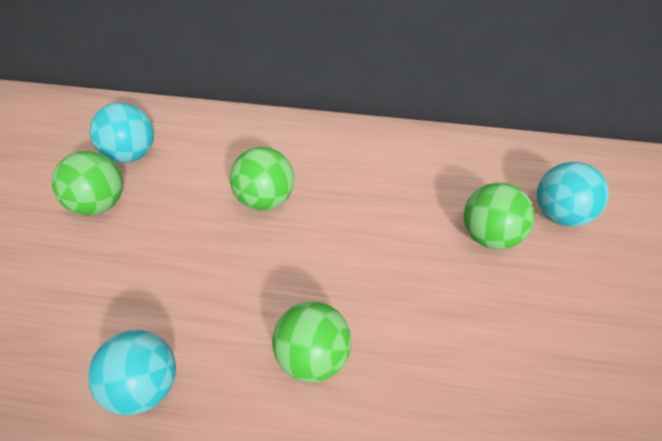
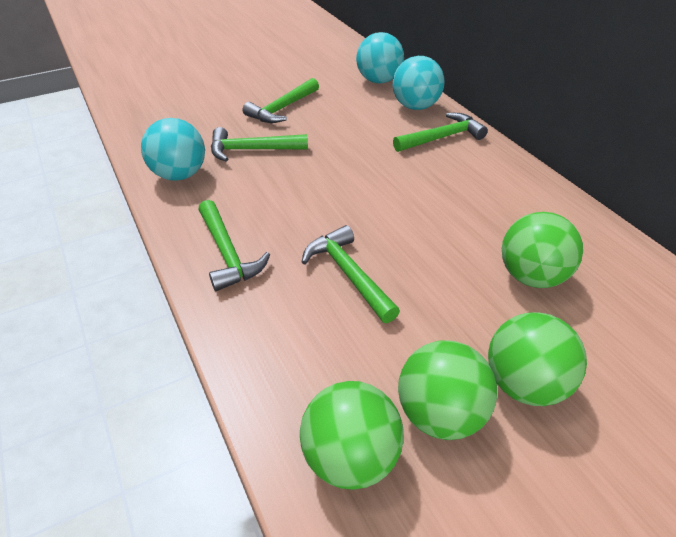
green hammer: none = 0 -> [198,200,270,291] [211,127,308,161] [243,78,319,123] [302,225,400,323] [393,113,488,152] = 5

